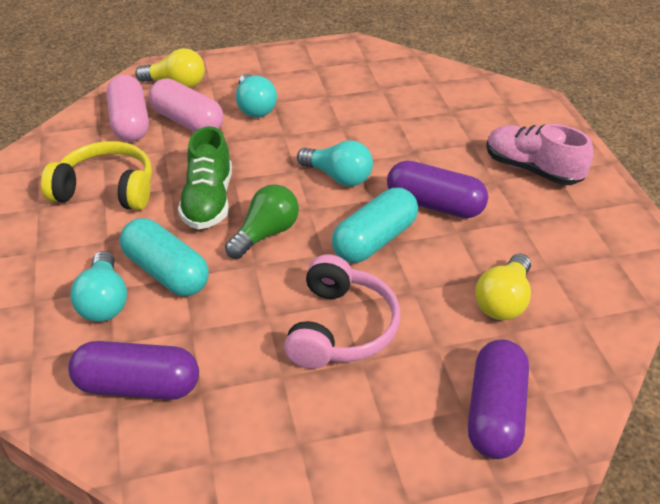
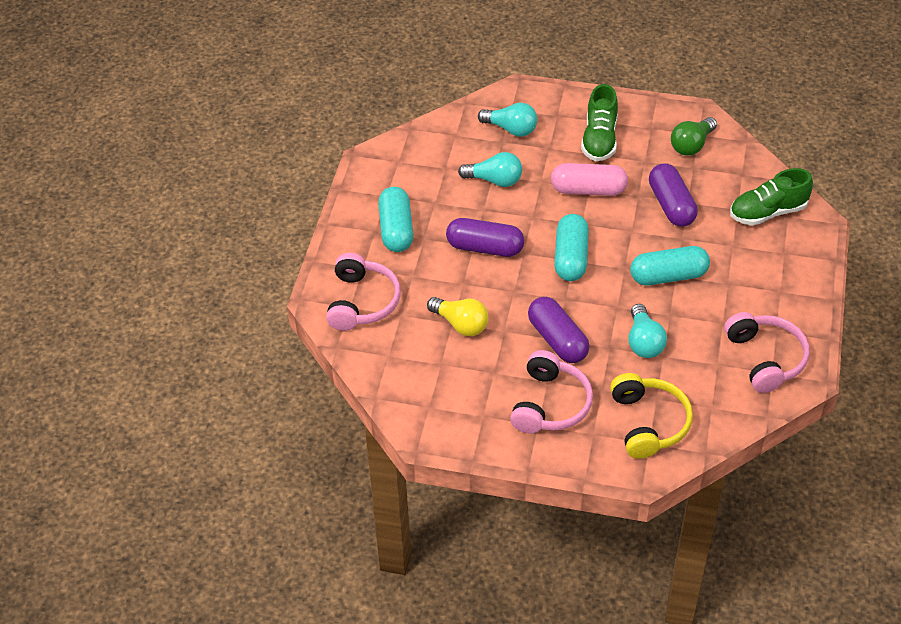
green shoe: [178,126,232,229] = 1 -> [581,84,618,161] [730,168,813,226] = 2
pink capsule: [106,75,149,142] [149,78,223,132] = 2 -> [551,163,628,196] = 1
pink headphones: [284,254,400,369] = 1 -> [326,253,401,331] [510,350,593,434] [724,312,810,393] = 3
pink shoe: [486,124,593,185] = 1 -> none = 0
turquoise capsule: [120,218,209,296] [332,188,418,263] = 2 -> [378,187,413,252] [554,214,589,281] [630,246,710,285] = 3
yellow light bulb: [135,48,205,88] [475,254,531,320] = 2 -> [427,297,489,336] = 1

